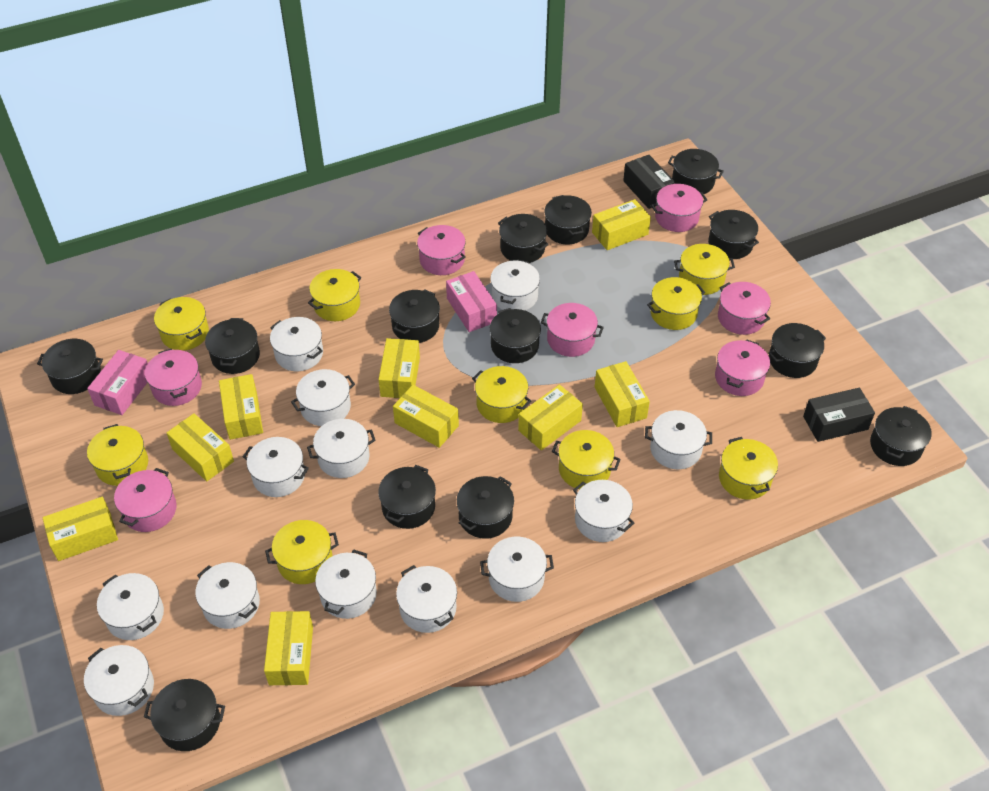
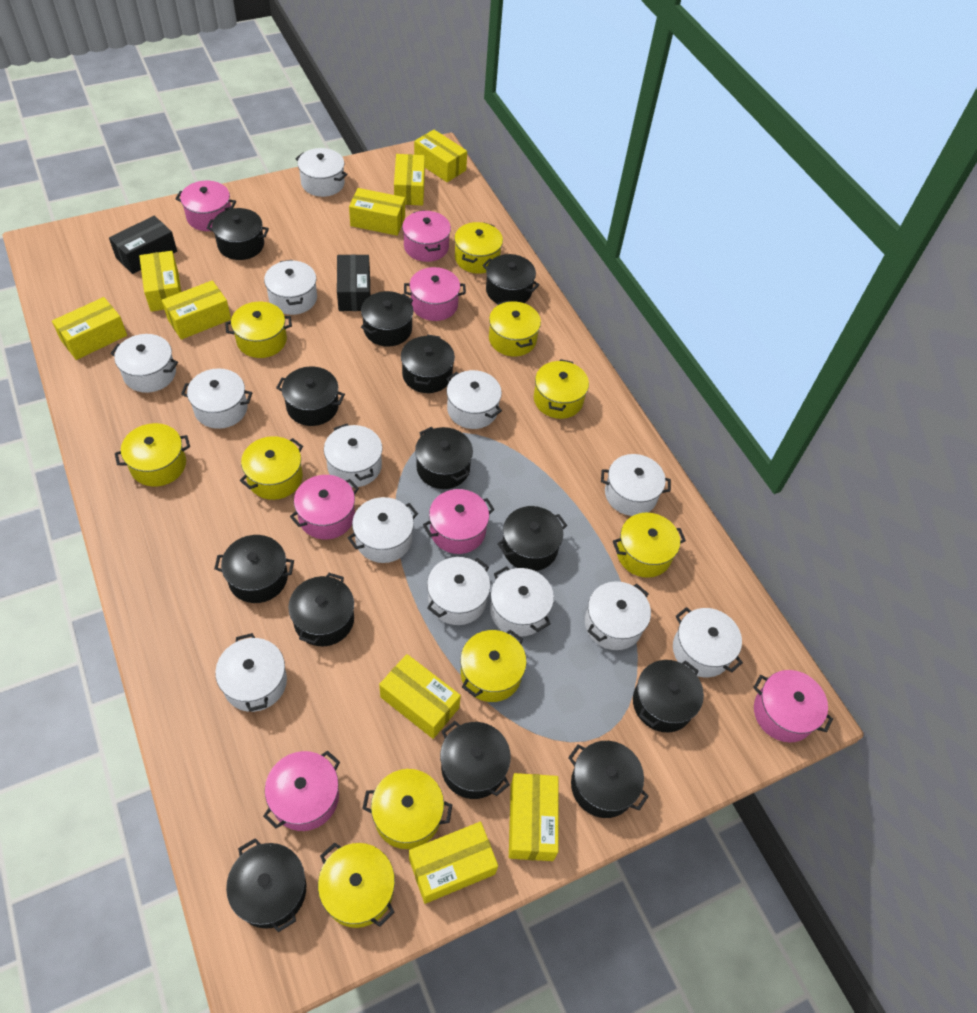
pink box: [87,350,148,415] [446,271,497,332] = 2 -> none = 0
yellow pot: [87,424,148,486] [154,297,209,351] [265,520,339,584] [308,269,361,321] [472,366,531,423] [552,430,621,489] [647,277,705,330] [674,244,735,295] [719,437,778,500] = 9 -> [115,423,190,487] [225,302,292,358] [240,436,303,500] [318,842,395,928] [362,769,452,849] [454,222,503,274] [460,630,527,702] [489,300,541,356] [534,359,589,419] [613,513,686,578] = 10

